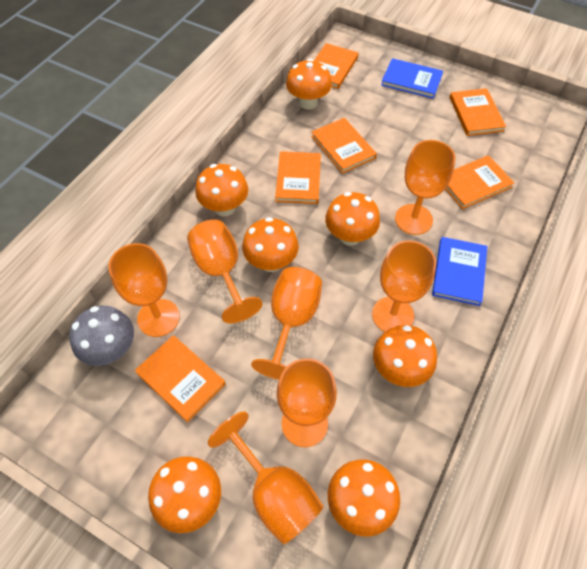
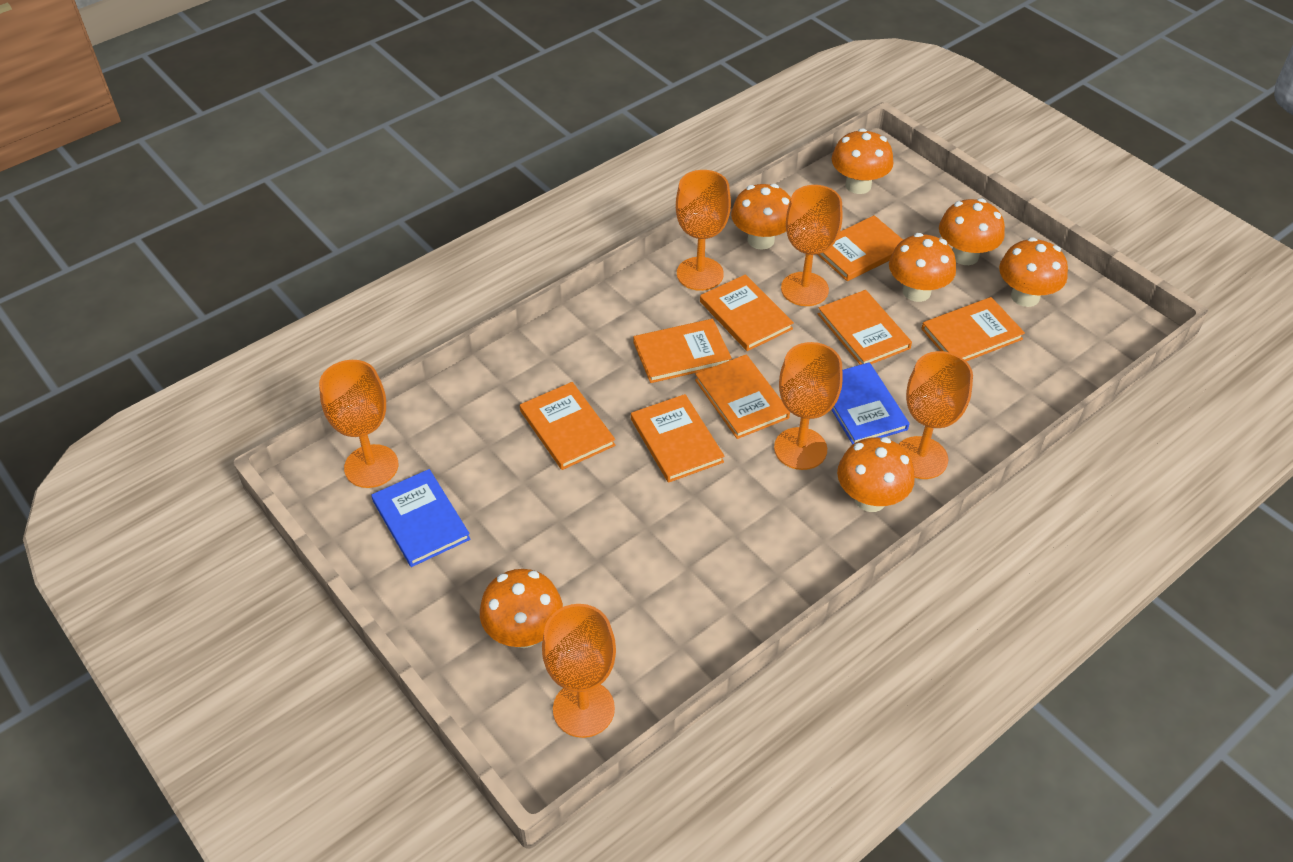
grey mushroom: [69,306,134,366] = 1 -> none = 0
orange book: [135,336,226,422] [275,151,321,204] [311,118,377,174] [314,43,358,89] [445,155,514,209] [450,88,506,136] = 6 -> [520,382,615,470] [631,394,724,483] [634,319,732,383] [695,354,790,439] [700,274,794,351] [817,215,903,281] [818,290,912,365] [921,297,1025,361] = 8
orange goblet: [108,243,180,337] [187,219,263,324] [208,411,324,545] [251,267,322,380] [277,358,337,447] [372,240,436,332] [395,140,456,235] = 7 -> [319,360,398,488] [542,604,616,738] [676,170,731,291] [774,342,843,470] [781,185,842,306] [899,351,973,479] = 6

